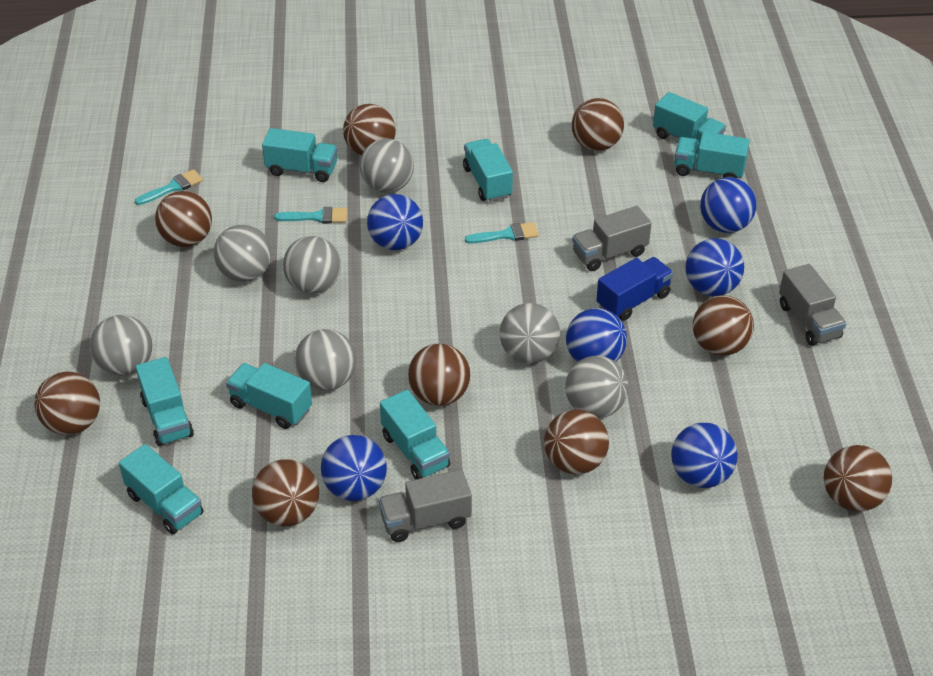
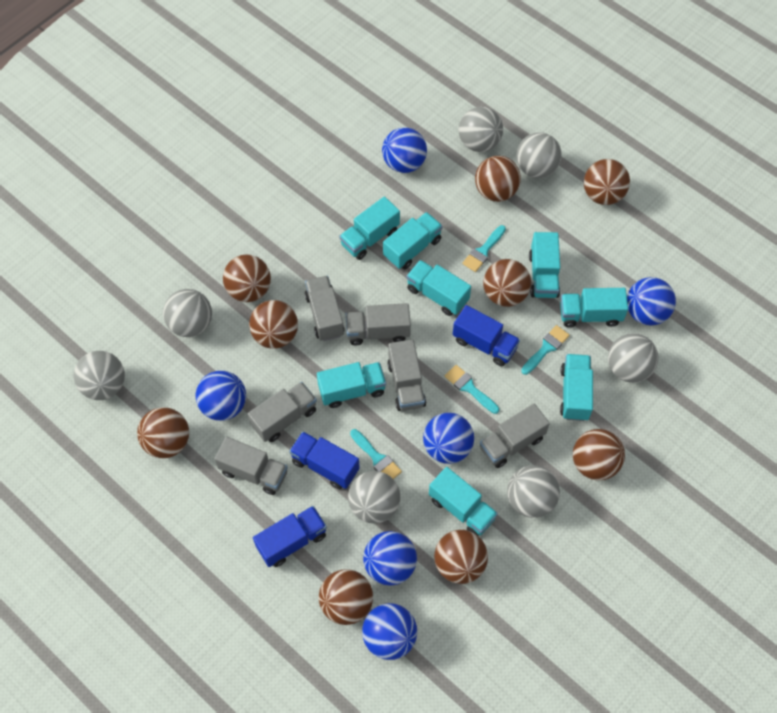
blue truck: [596,257,673,321] = 1 -> [253,506,327,567] [289,432,360,489] [453,305,520,367] = 3
grey truck: [379,469,472,542] [572,206,652,271] [779,264,846,346] = 3 -> [214,437,288,495] [248,382,317,442] [305,276,345,341] [346,303,411,346] [387,339,426,411] [480,404,550,468] = 6
turquoise brush: [135,169,203,205] [274,207,347,224] [465,222,539,243] = 3 -> [350,429,402,479] [445,365,499,414] [462,225,506,272] [521,325,570,375] = 4

